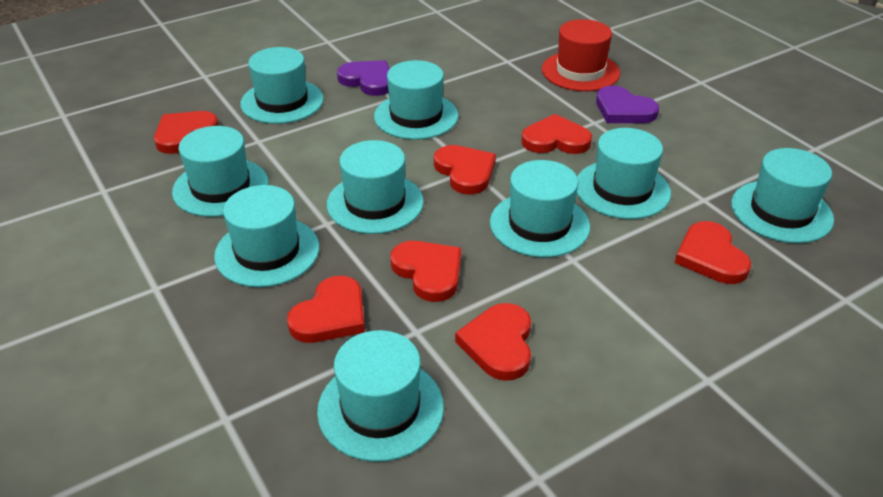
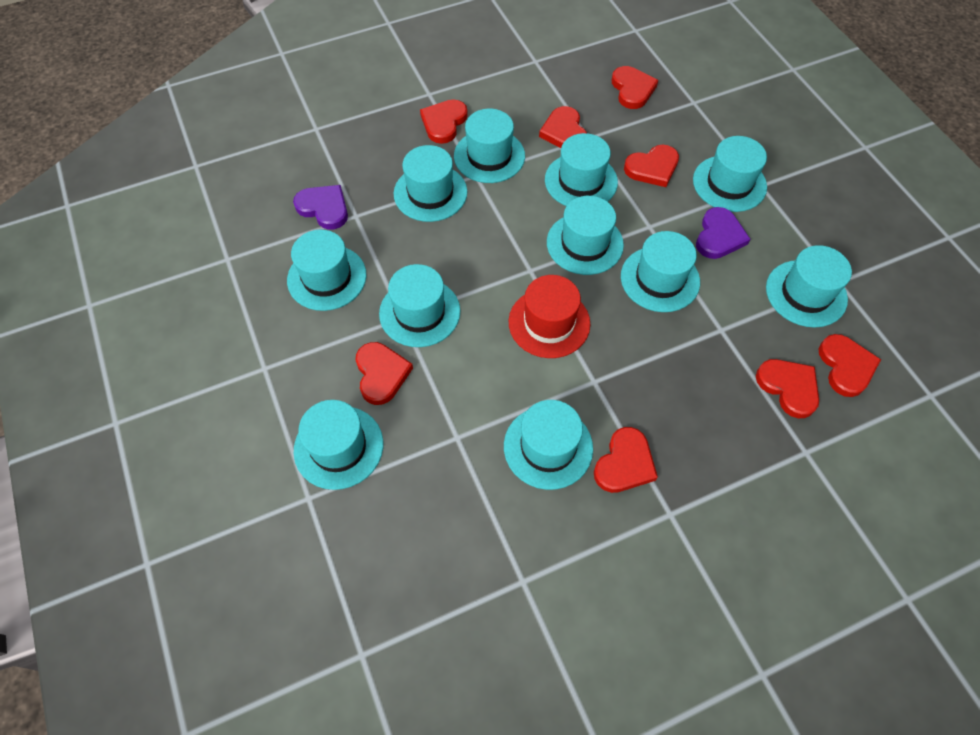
red heart: [154,111,219,154] [287,276,365,343] [390,241,461,302] [434,145,496,195] [455,303,531,381] [521,114,592,154] [674,221,751,284] = 7 -> [355,342,413,405] [420,99,468,144] [539,106,587,148] [594,427,658,493] [612,66,658,109] [624,145,679,187] [756,359,819,418] [819,334,881,397] = 8
turquoise hat: [172,126,269,217] [214,185,319,287] [240,47,324,124] [317,330,444,462] [327,140,424,234] [374,60,459,140] [490,160,590,257] [577,128,671,219] [731,148,834,243] = 9 -> [287,230,367,311] [294,400,383,490] [379,264,460,347] [394,145,467,222] [454,109,525,183] [504,400,593,490] [545,133,618,206] [547,196,624,275] [621,231,700,312] [693,136,767,212] [766,245,852,328] = 11

